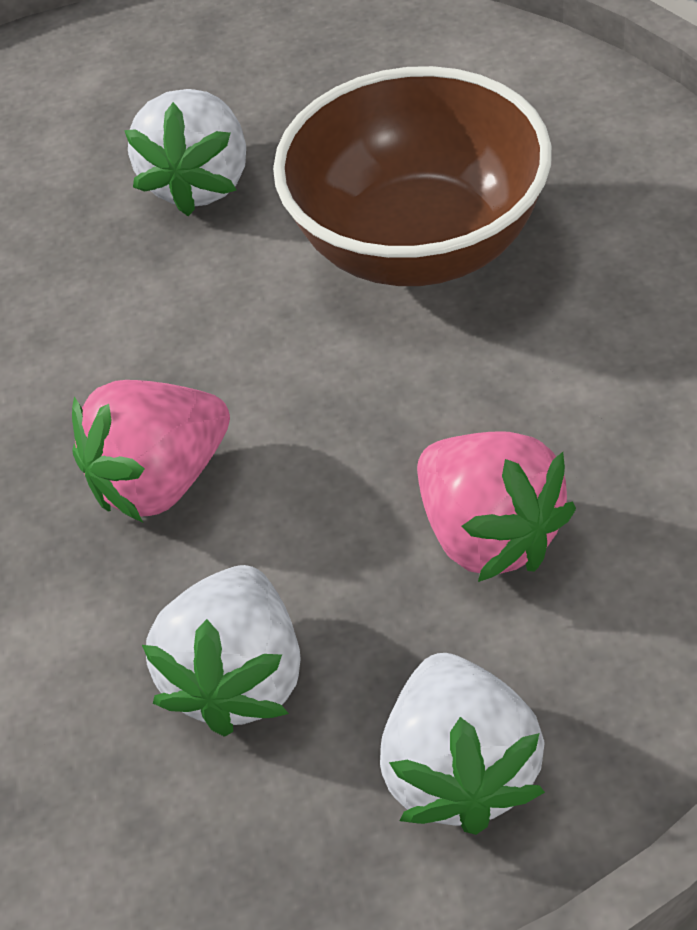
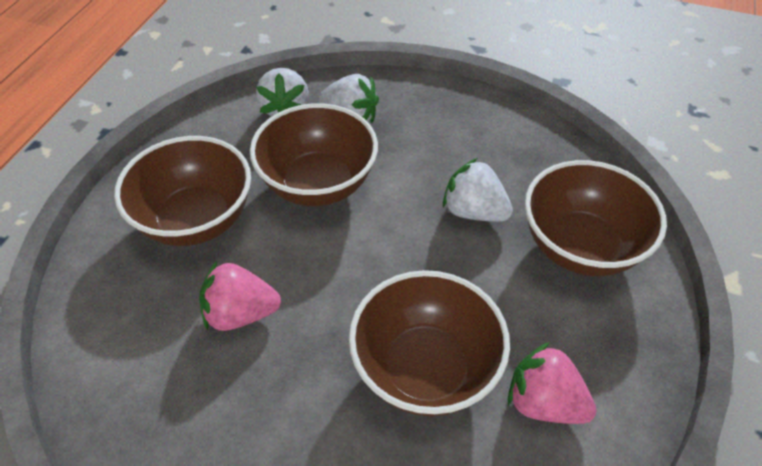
brown bowl: [273,66,552,286] = 1 -> [114,136,251,246] [250,103,378,206] [349,270,510,416] [525,160,667,276] = 4

